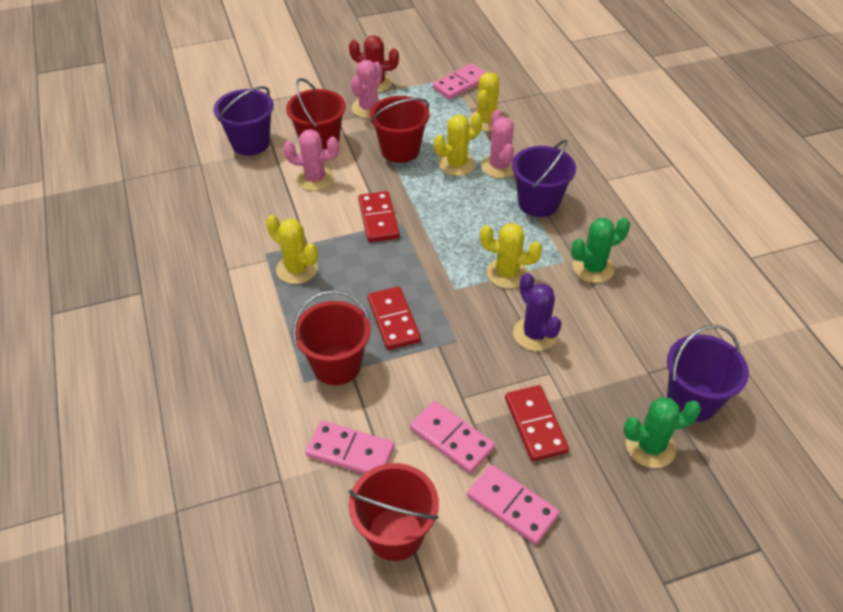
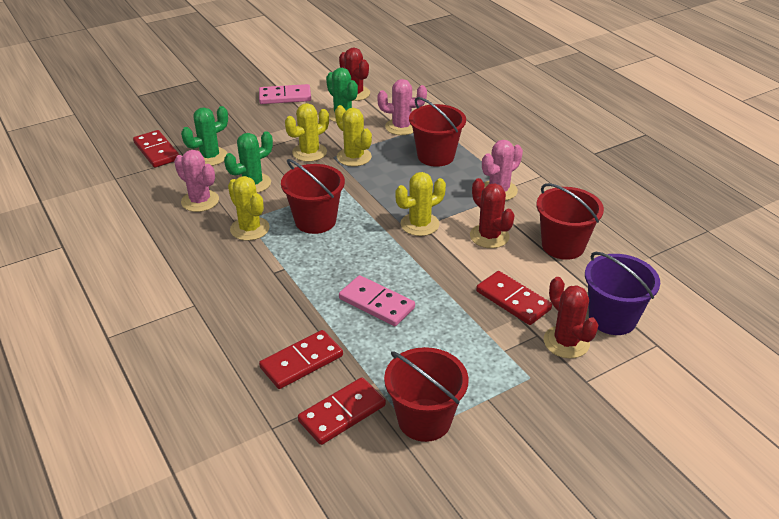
green cactus: [571,218,630,283] [623,397,701,468] = 2 -> [181,106,228,166] [224,131,273,193] [326,68,358,122] = 3
pink domino: [305,421,394,474] [410,401,495,473] [433,64,487,99] [467,465,560,545] = 4 -> [259,84,311,104] [339,275,415,326] = 2
purple bucket: [214,86,274,156] [512,139,576,217] [667,325,749,422] = 3 -> [585,252,660,335] = 1
purple cactus: [513,273,562,351] = 1 -> none = 0
red cactus: [349,35,399,92] = 1 -> [339,48,370,101] [470,178,515,248] [544,277,598,358] = 3
red domino: [358,191,400,242] [367,286,421,350] [505,385,569,462] = 3 -> [133,130,180,168] [259,330,343,389] [298,377,386,445] [476,271,552,325] = 4

